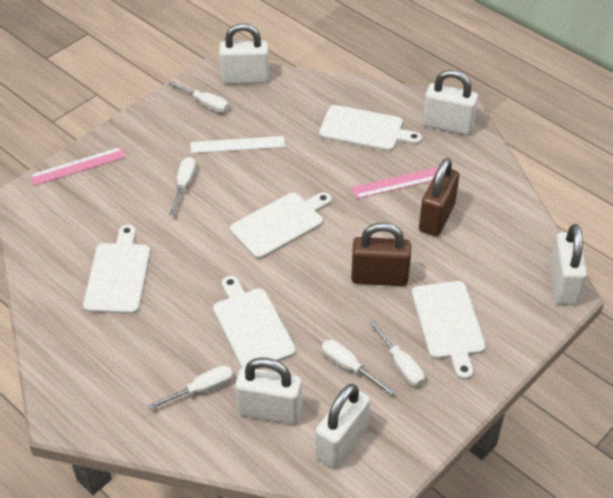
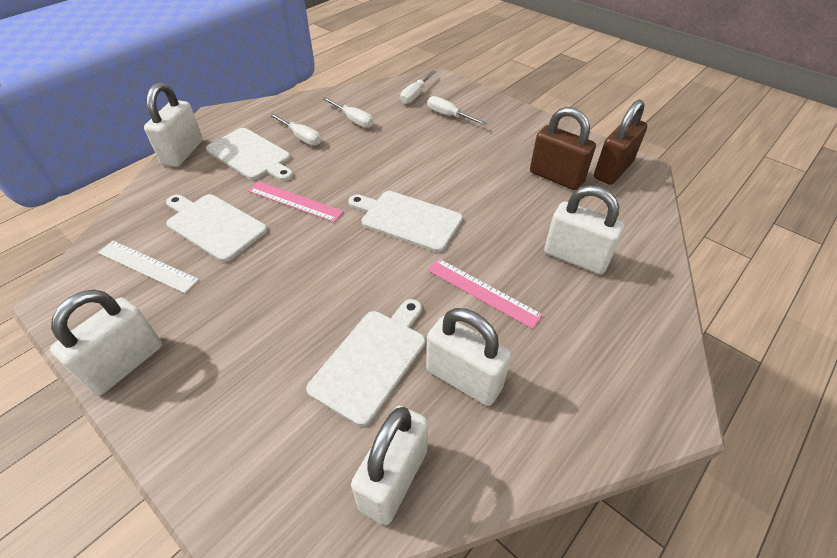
white cutting board: [83,225,150,314] [213,276,296,369] [230,192,332,259] [319,105,422,151] [411,281,486,380] = 5 -> [166,194,267,262] [206,128,293,181] [306,299,425,426] [348,191,463,252] = 4
white screwdriver: [148,365,233,410] [168,81,229,113] [169,157,196,215] [321,340,395,395] [369,320,424,387] = 5 -> [269,114,321,146] [323,97,373,128] [400,70,436,104] [427,96,487,125] = 4

